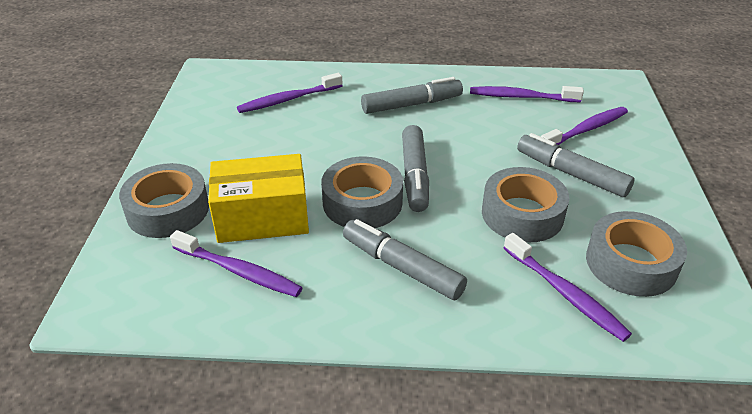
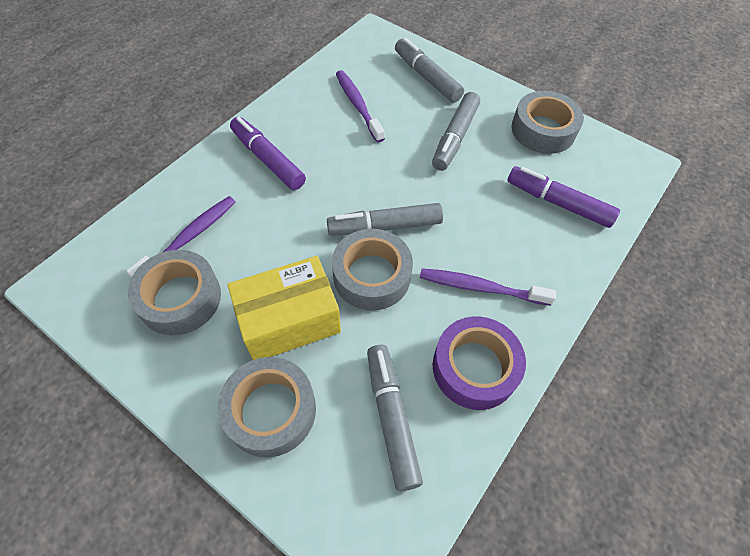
purple marker: none = 0 -> [230,117,306,190] [508,166,620,228] = 2
purple tape: none = 0 -> [433,317,526,410] = 1
purple toothbrush: [170,230,303,297] [237,73,342,113] [470,86,584,102] [504,233,632,342] [541,107,628,145] = 5 -> [126,196,235,278] [336,70,385,142] [420,268,556,306] = 3

